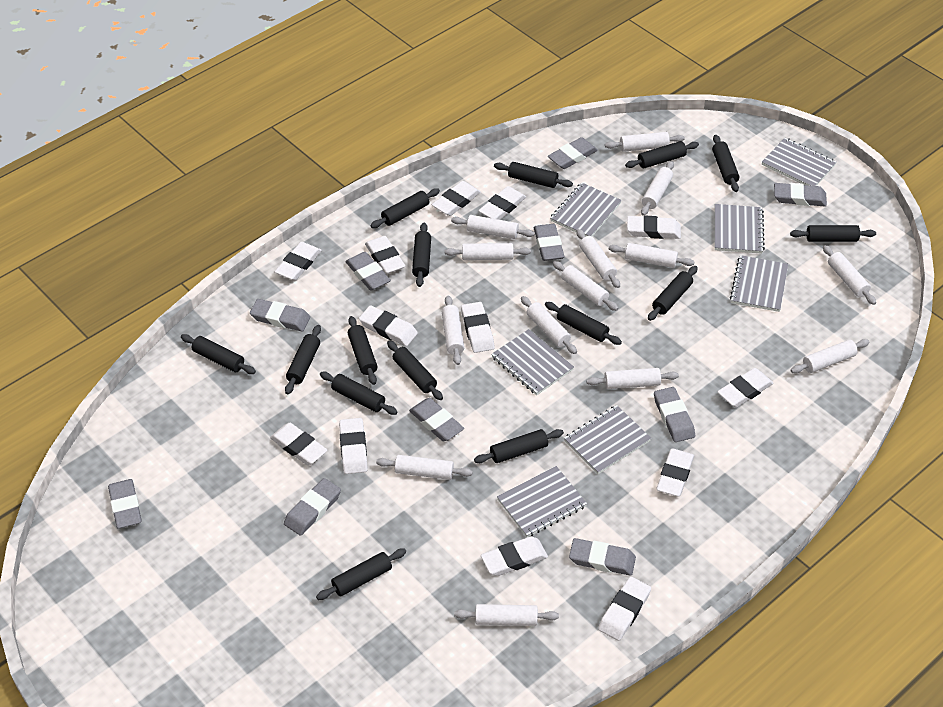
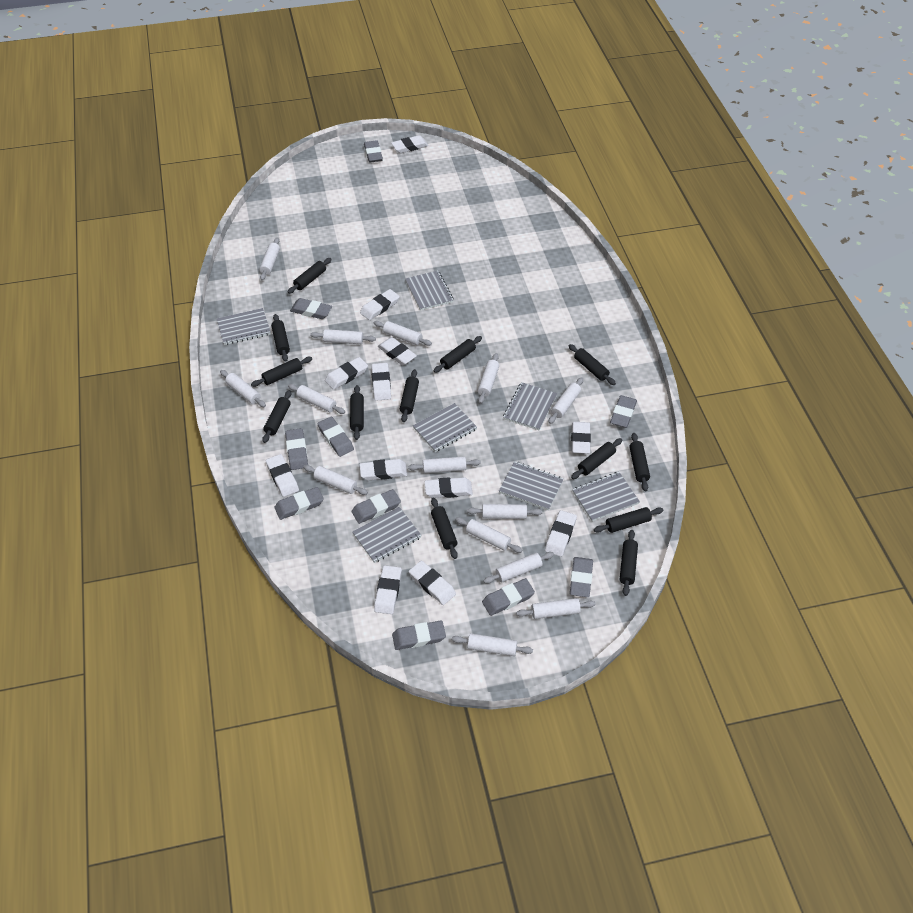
black rolling pin: [181,334,256,374] [285,325,321,394] [316,548,406,600] [320,372,398,415] [348,316,378,385] [370,189,440,228] [387,340,443,400] [412,223,431,287] [474,429,564,463] [494,162,573,188] [545,302,622,345] [625,141,699,168] [648,266,698,321] [712,135,739,192] [790,225,876,242] = 15 -> [251,357,312,387] [262,390,291,443] [271,314,290,362] [288,258,332,294] [350,385,364,440] [400,369,419,422] [431,498,458,559] [433,336,482,373] [569,344,616,385] [571,438,622,479] [594,507,664,533] [620,530,638,596] [629,433,650,491] = 13
white eraser: [270,423,327,465] [275,242,322,281] [339,418,368,474] [359,305,418,346] [365,236,405,274] [432,181,481,216] [461,302,494,353] [478,186,526,220] [481,536,548,576] [598,577,651,641] [627,215,681,239] [656,449,694,496] [717,368,773,407] = 13 -> [266,454,299,497] [325,357,368,390] [359,459,407,480] [360,289,400,320] [371,363,391,401] [374,565,402,614] [378,337,417,365] [391,135,429,153] [409,560,456,605] [425,477,473,498] [545,510,577,557] [571,422,591,454] = 12

